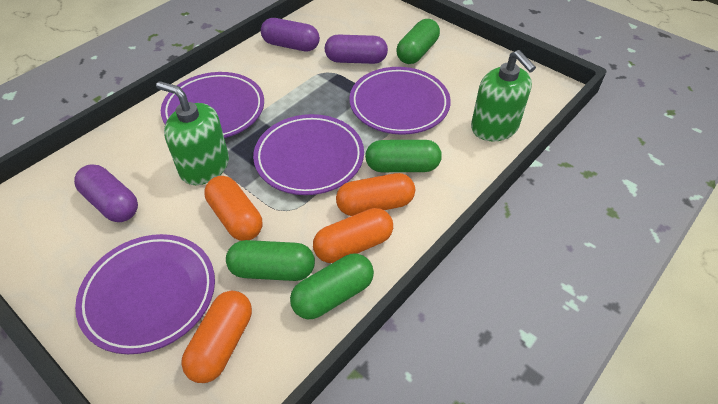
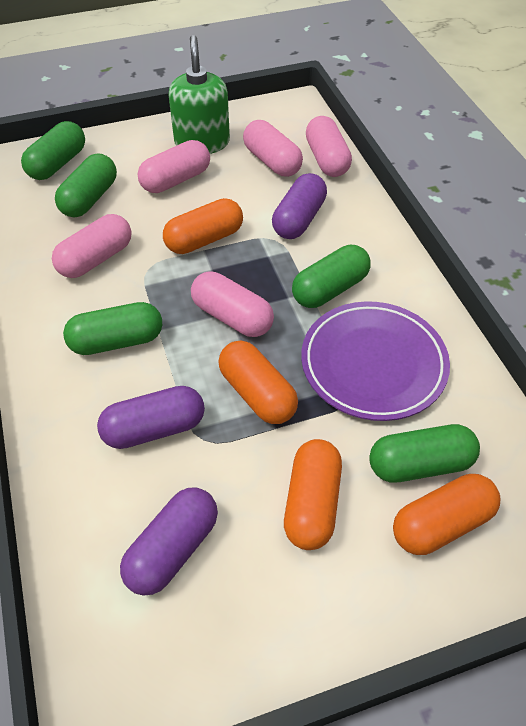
green capsule: [226,240,315,281] [290,254,374,319] [365,140,442,172] [396,19,440,64] = 4 -> [21,121,85,180] [55,153,117,217] [63,302,162,355] [292,245,371,308] [369,424,480,482] = 5
green soap dispenser: [156,81,229,185] [471,50,536,141] = 2 -> [169,35,230,154] = 1
pink capsule: none = 0 -> [52,214,132,278] [138,140,210,193] [191,272,274,337] [243,120,303,177] [306,116,352,177] = 5
purple plate: [75,234,215,354] [161,72,264,138] [253,114,364,195] [350,67,451,135] = 4 -> [301,301,450,421] = 1

